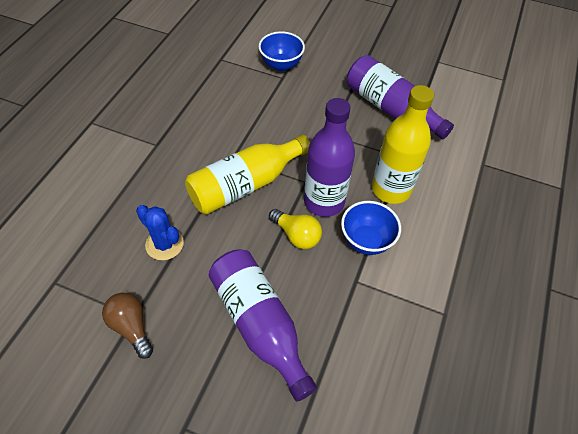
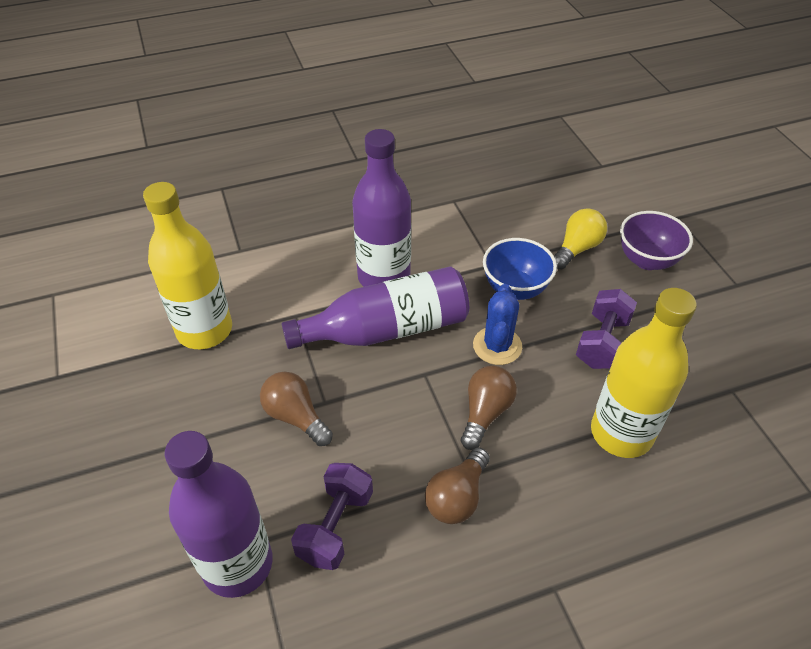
blue bowl: [259,31,305,71] [341,201,401,255] = 2 -> [483,238,557,300] = 1
brown light bulb: [102,293,153,359] = 1 -> [260,372,333,446] [425,447,490,524] [461,366,517,450] = 3
purple bowl: none = 0 -> [620,211,693,270] = 1
purple dumbbell: none = 0 -> [291,463,373,570] [576,289,637,369] = 2

